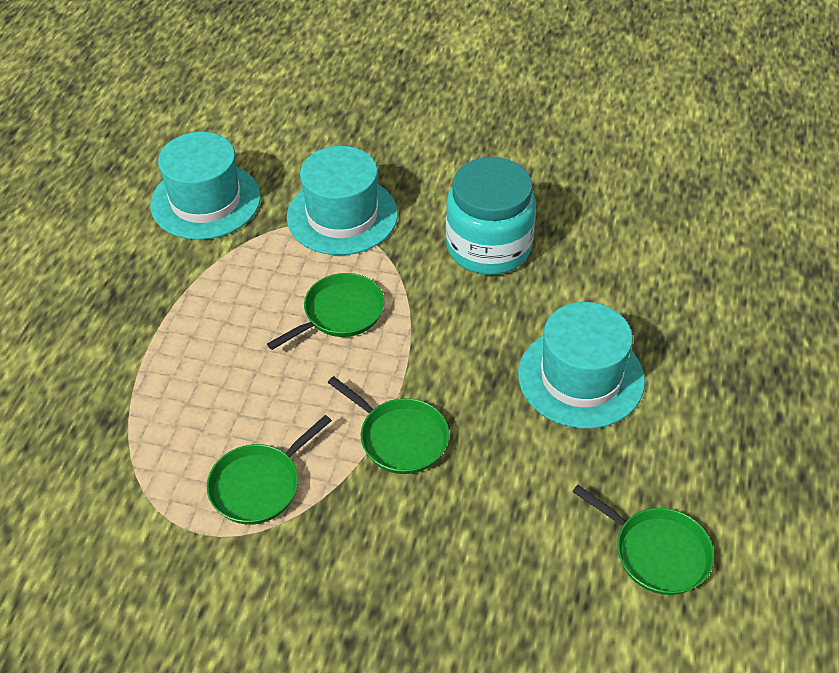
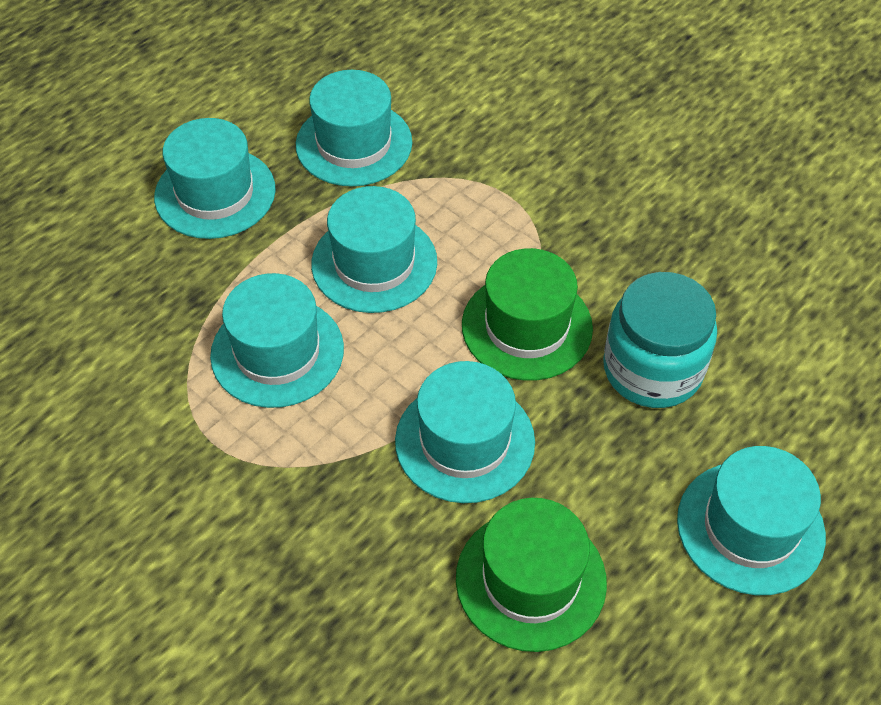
green hat: none = 0 -> [456,498,607,652] [462,248,593,381] = 2
green pan: [207,415,332,525] [267,273,384,350] [328,376,449,474] [572,485,714,595] = 4 -> none = 0
turquoise hat: [150,132,261,240] [287,146,398,255] [518,302,645,429] = 3 -> [154,118,276,239] [210,273,344,408] [296,70,412,187] [311,186,437,313] [395,361,535,503] [677,446,826,595] = 6

